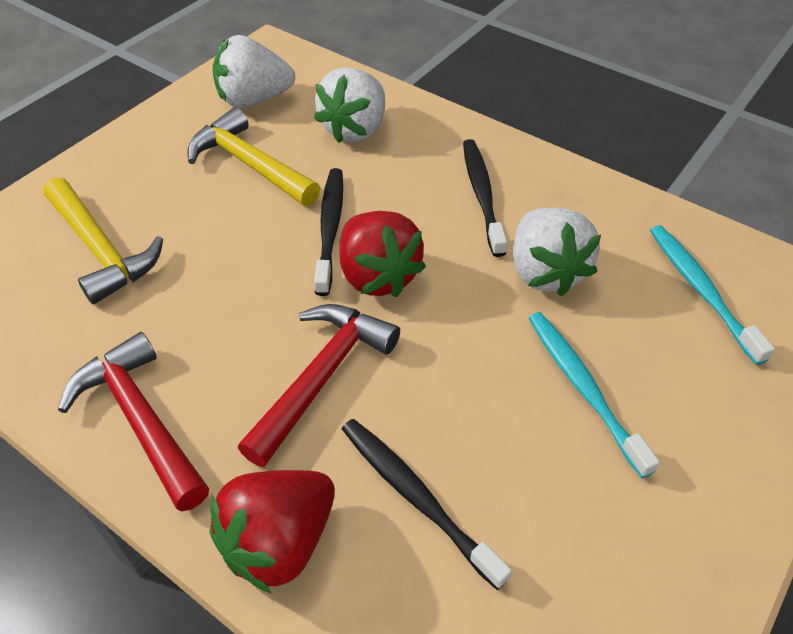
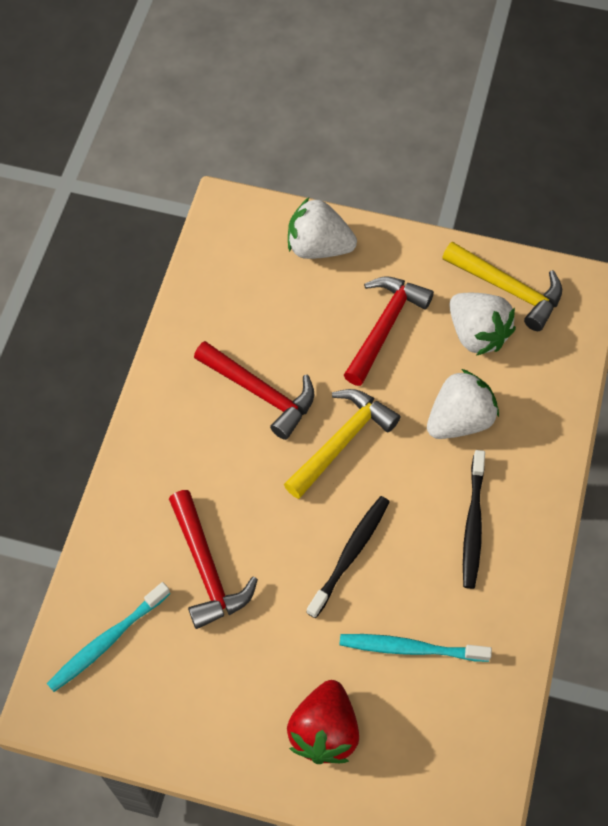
black toothbrush: [314,168,343,296] [342,419,512,590] [463,139,507,257] = 3 -> [306,496,390,618] [463,450,485,589] = 2
red hammer: [58,332,209,511] [238,304,400,467] = 2 -> [169,490,258,629] [194,341,314,440] [344,276,434,386] = 3
red strawberry: [209,470,335,594] [339,211,426,298] = 2 -> [287,680,359,764] = 1

